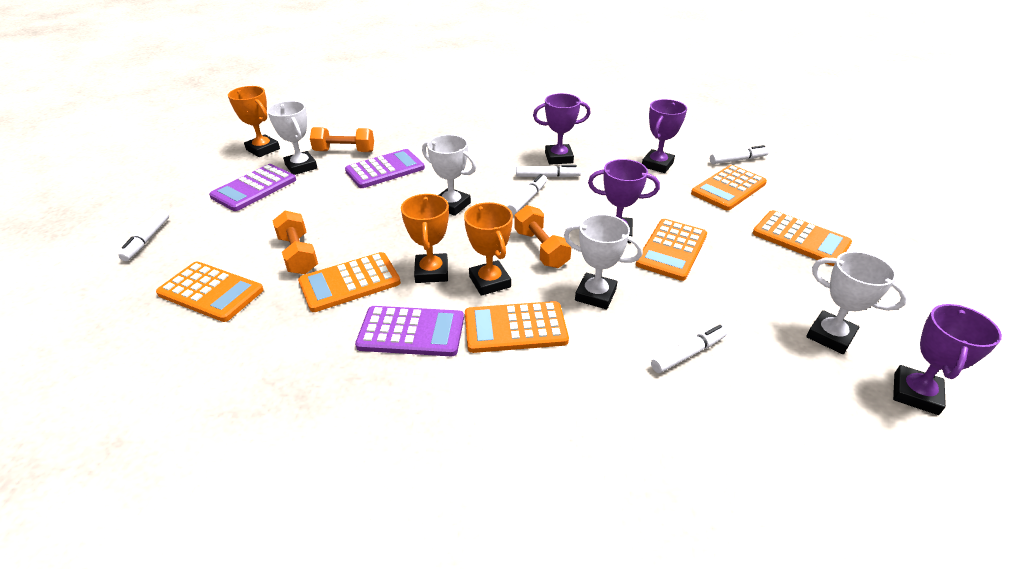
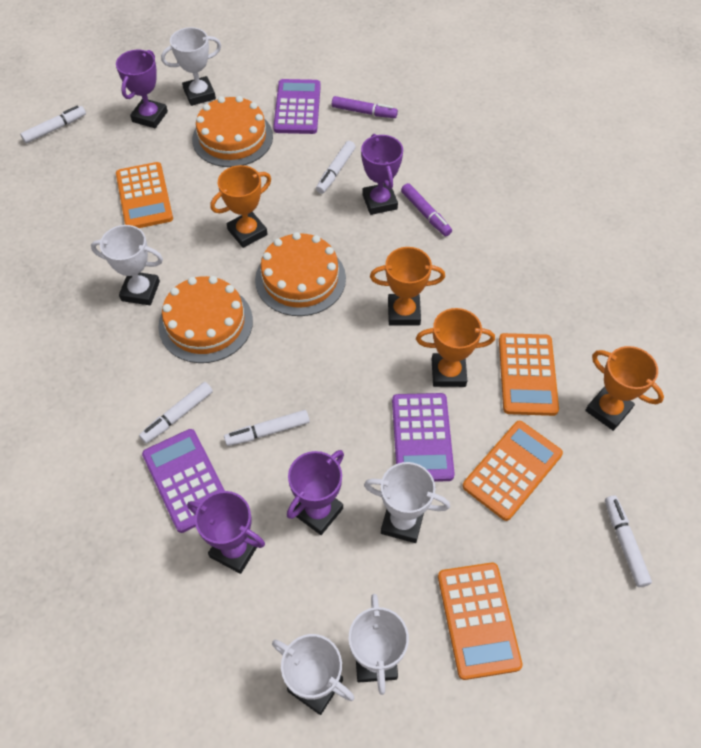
orange cake: none = 0 -> [158,276,253,363] [192,96,273,167] [255,232,346,316] = 3
orange calculator: [156,262,264,322] [298,252,401,312] [465,301,569,353] [636,219,707,281] [691,165,767,211] [753,210,852,266] = 6 -> [116,162,173,228] [438,562,523,680] [462,421,563,521] [499,333,559,416] = 4
orange dumbbell: [273,211,318,274] [310,127,374,152] [514,205,571,268] = 3 -> none = 0
orange trophy: [228,86,280,157] [401,194,449,283] [464,202,513,296] = 3 -> [210,165,271,248] [370,247,445,326] [416,308,495,387] [585,346,664,431] = 4
purple marker: none = 0 -> [332,96,398,118] [401,183,452,236] = 2
white trophy: [267,101,317,175] [422,135,476,216] [564,214,643,309] [806,251,908,354] = 4 -> [91,225,163,305] [161,27,221,106] [272,634,354,715] [349,594,409,695] [364,462,450,543] = 5

